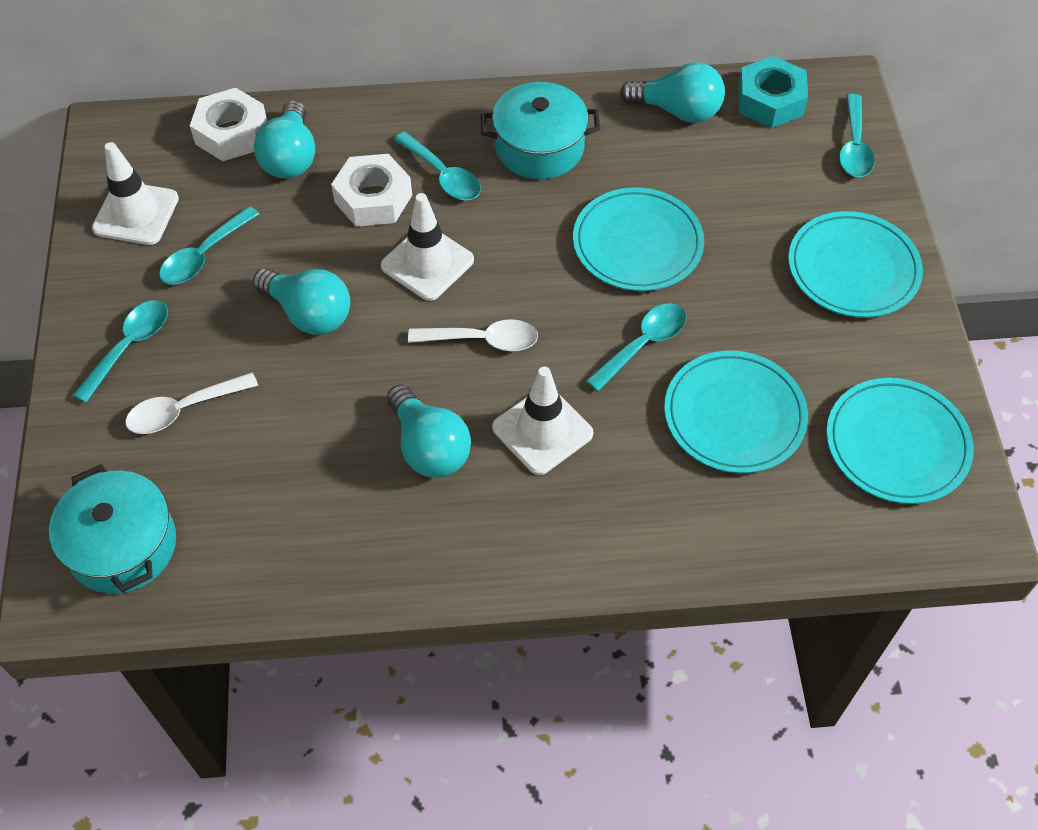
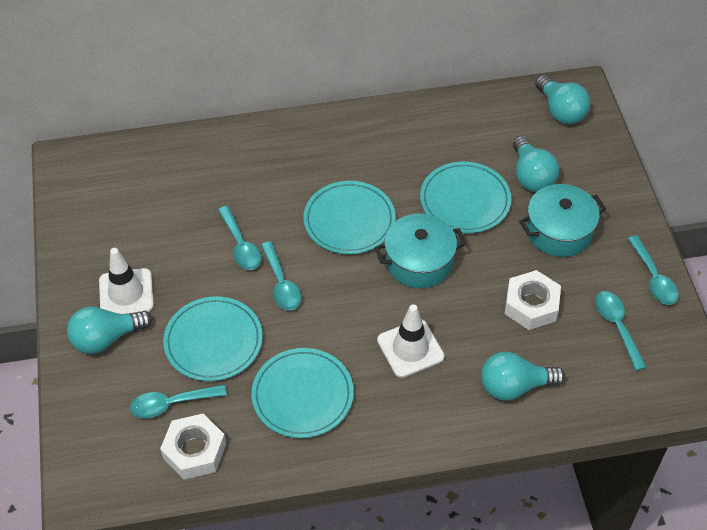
turquoise nut: [738,56,808,128] = 1 -> none = 0
white spoon: [125,372,258,434] [408,319,538,351] = 2 -> none = 0
white traffic cone: [92,142,179,245] [381,193,474,301] [492,367,593,475] = 3 -> [99,248,154,314] [377,304,445,378] = 2

